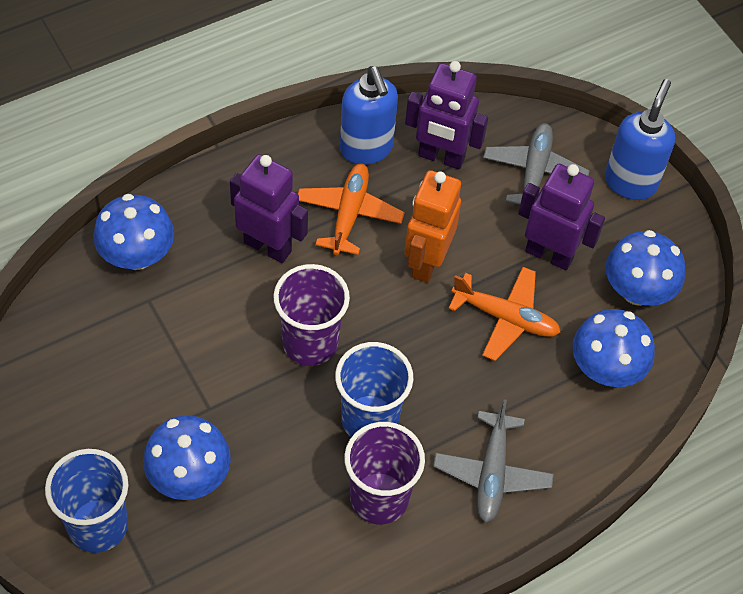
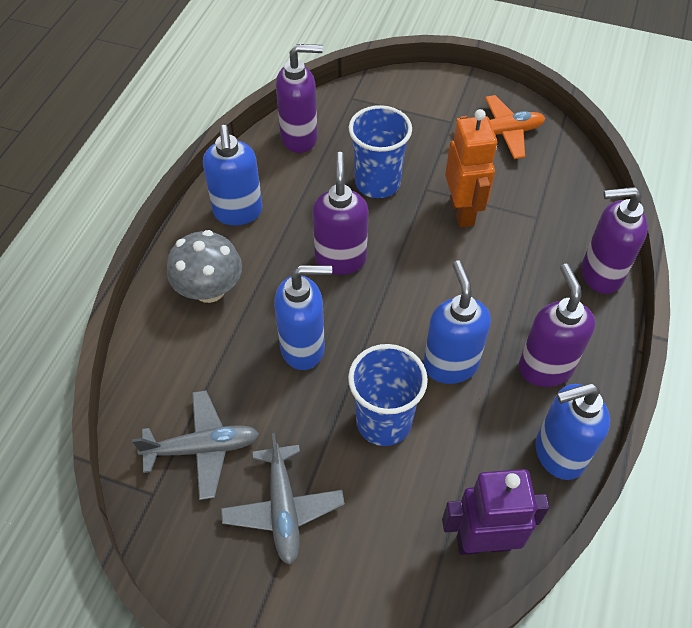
blue mushroom: [93,194,174,270] [143,415,231,500] [572,309,655,387] [606,230,686,306] = 4 -> none = 0
blue soap dispenser: [340,66,398,165] [605,79,675,200] = 2 -> [203,125,262,226] [274,265,332,370] [423,260,491,384] [535,383,610,480] = 4
grey mushroom: none = 0 -> [167,230,242,303] = 1
orange plane: [298,163,405,255] [448,267,560,361] = 2 -> [456,95,546,159] = 1
purple cup: [273,264,350,366] [344,422,425,524] = 2 -> none = 0
purple robot: [230,154,308,263] [405,61,488,170] [518,164,605,270] = 3 -> [442,469,550,555] = 1
purple soap dispenser: none = 0 -> [276,44,323,153] [312,152,369,275] [519,263,595,387] [581,187,648,294] = 4

